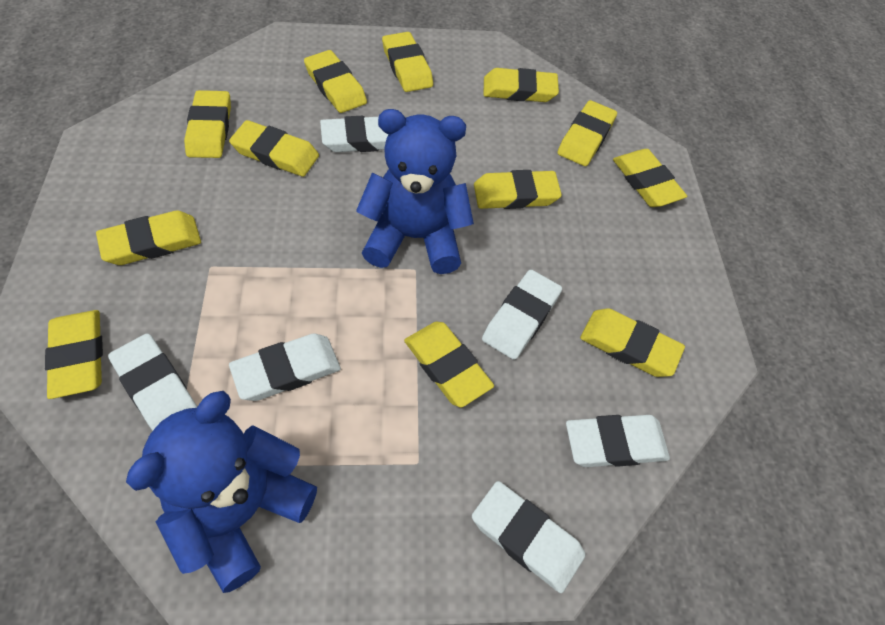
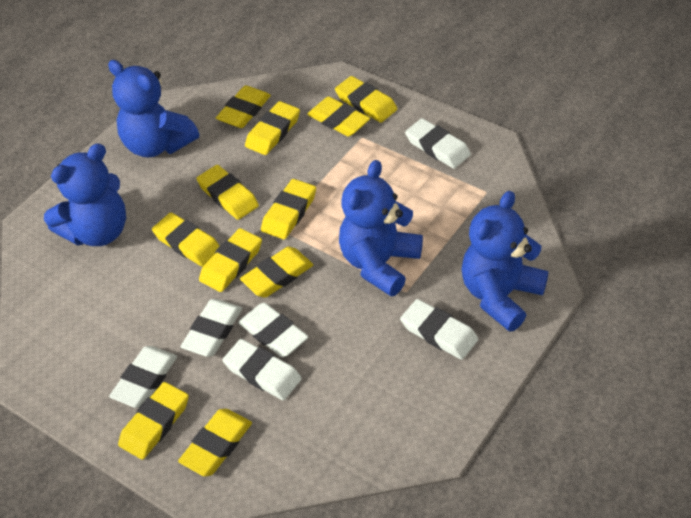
blue teddy bear: [126,391,317,593] [356,109,474,274] = 2 -> [44,143,126,246] [108,60,199,158] [339,160,423,297] [461,191,548,332] = 4
yellow eraser: [45,310,103,399] [96,210,201,265] [184,90,231,158] [229,120,319,177] [304,50,367,113] [382,32,433,92] [404,321,494,407] [474,170,562,209] [483,68,559,102] [557,100,617,166] [580,308,685,377] [613,149,687,207] = 12 -> [118,382,189,460] [152,213,220,267] [178,409,252,476] [196,165,259,220] [199,228,262,292] [216,85,271,128] [240,247,313,298] [245,101,300,155] [261,179,316,240] [307,97,370,137] [335,76,397,123] = 11

